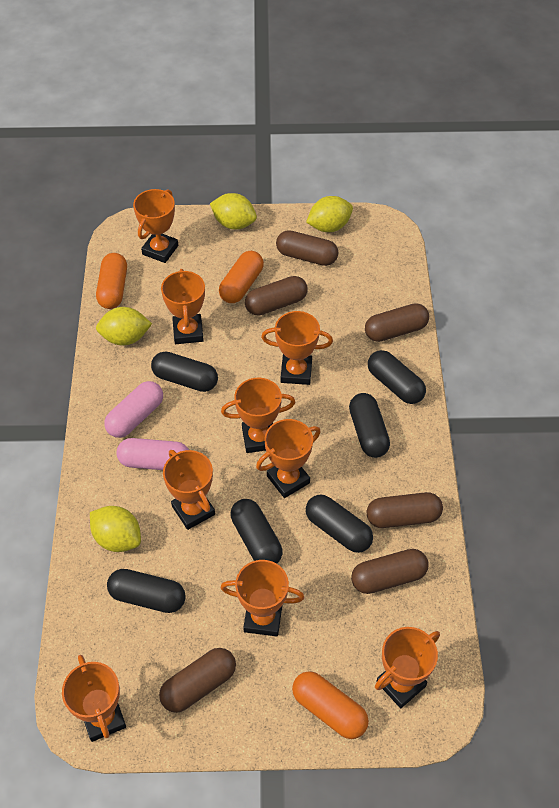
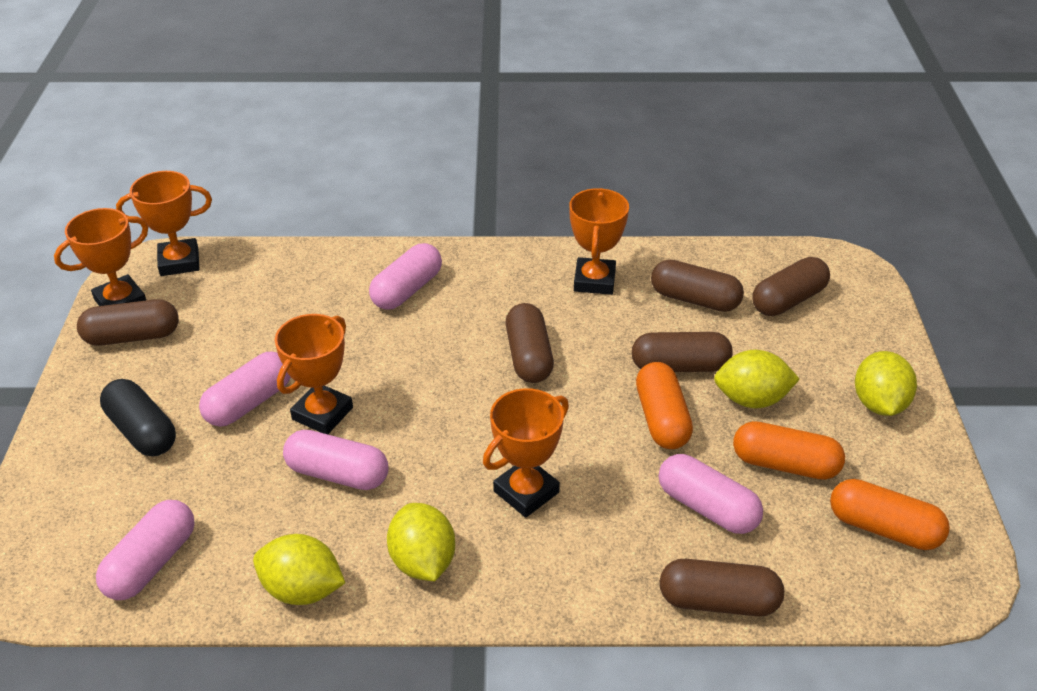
black capsule: [107,569,186,613] [151,352,218,392] [231,499,283,564] [306,494,373,553] [349,393,390,458] [368,350,426,404] = 6 -> [100,379,176,456] = 1
orange trophy: [62,655,126,742] [133,189,178,263] [161,269,205,344] [163,450,215,530] [221,378,296,453] [221,560,304,636] [256,419,321,498] [261,311,333,385] [375,627,440,708] = 9 -> [54,208,148,306] [116,171,212,276] [275,314,353,434] [483,388,569,518] [569,188,629,295] = 5
pink capsule: [104,381,163,438] [116,438,189,470] = 2 -> [96,500,195,600] [199,351,291,427] [283,430,389,490] [369,243,442,310] [659,454,763,534] = 5

